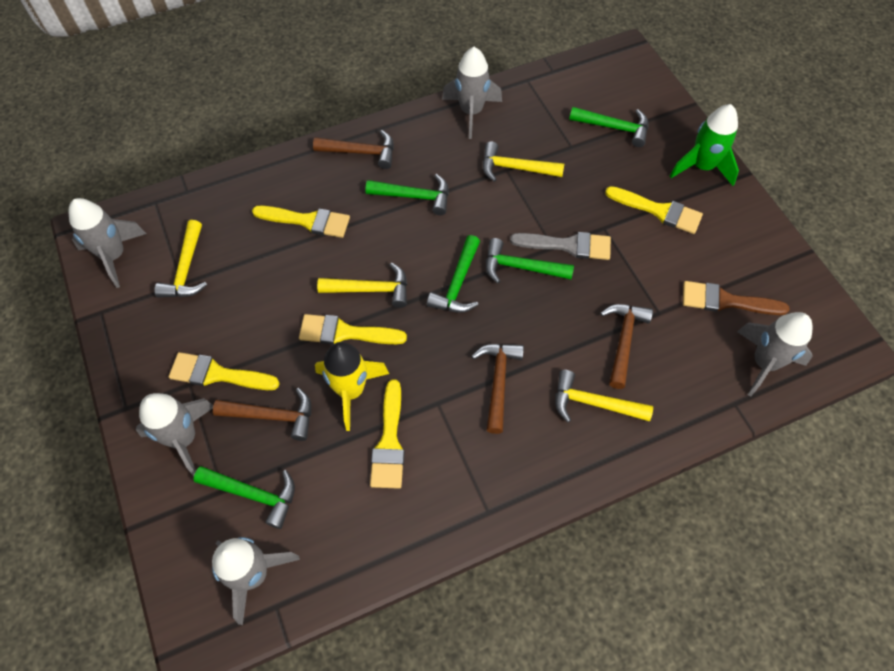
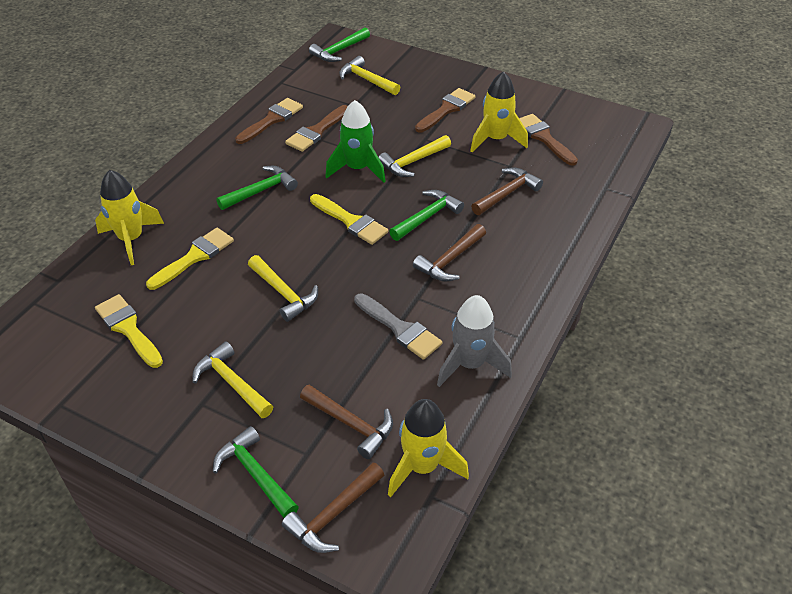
brown brush: [683,281,789,315] = 1 -> [235,98,303,144] [285,105,348,152] [415,88,475,132] [519,114,578,166] = 4
green hammer: [193,466,295,529] [365,174,449,215] [427,235,480,313] [486,238,574,283] [569,107,648,147] = 5 -> [213,426,299,518] [216,166,298,210] [309,27,370,62] [389,190,464,241] = 4
grey rocket: [68,198,146,288] [136,393,213,476] [212,537,300,625] [442,47,502,139] [737,312,813,397] = 5 -> [437,295,512,387] = 1
yellow brush: [169,352,280,390] [252,206,350,238] [299,314,407,345] [370,379,405,489] [605,186,703,234] = 5 -> [95,294,163,368] [146,228,234,290] [310,194,389,245] = 3
yellow rocket: [315,342,389,431] = 1 -> [95,170,164,265] [388,399,469,498] [470,71,528,152] = 3

